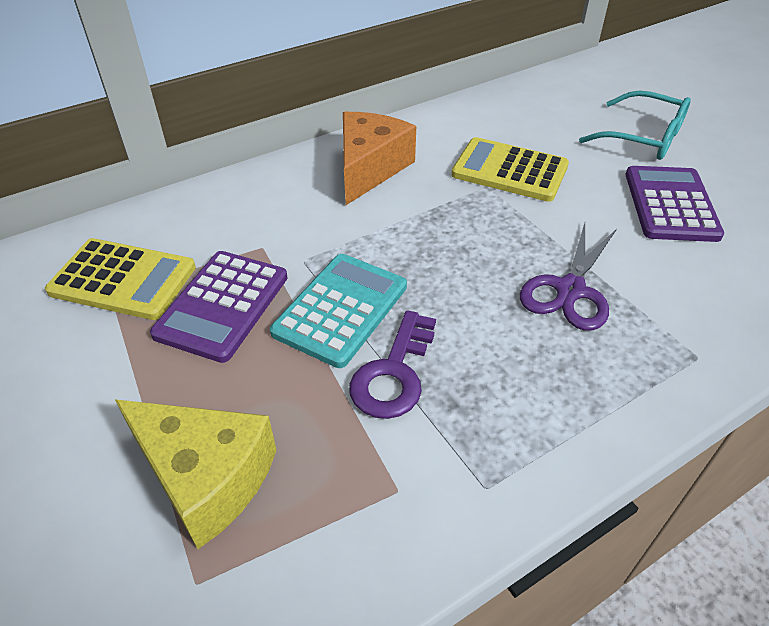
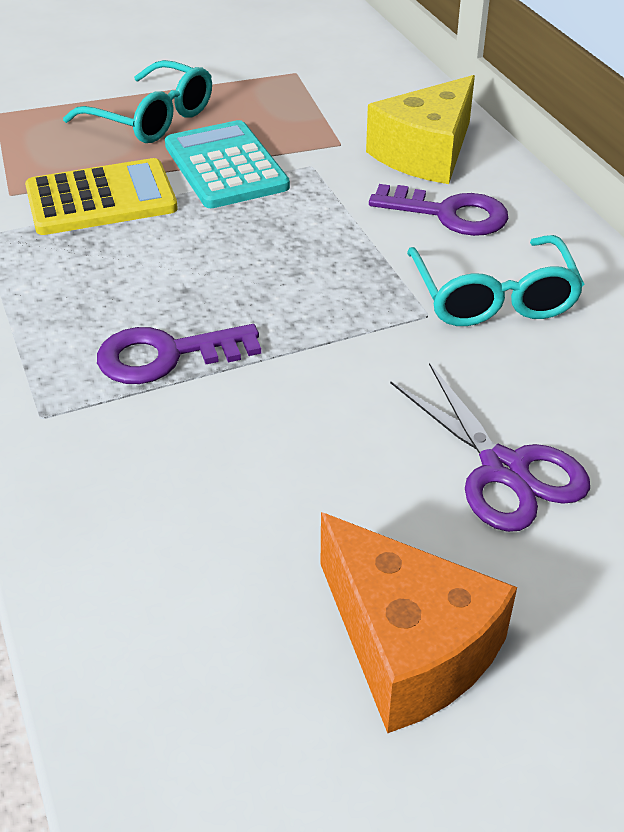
purple calculator: [150,251,288,363] [626,166,724,242] = 2 -> none = 0
purple key: [349,310,436,419] = 1 -> [97,324,261,384] [369,184,508,236] = 2
turquoise glasses: [579,90,691,160] = 1 -> [63,60,212,143] [407,235,584,326] = 2
yellow calculator: [45,238,196,320] [451,137,569,202] = 2 -> [25,158,178,235] = 1

